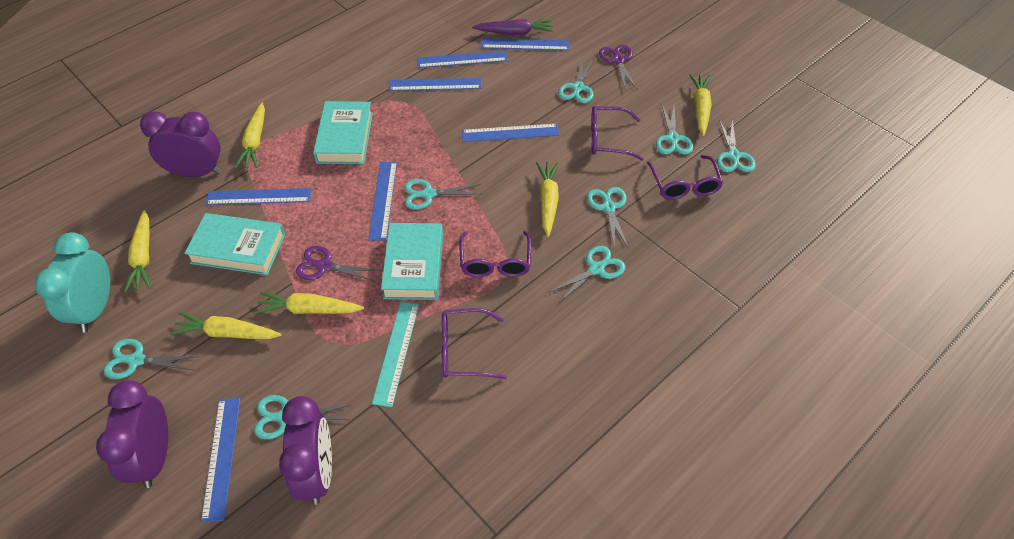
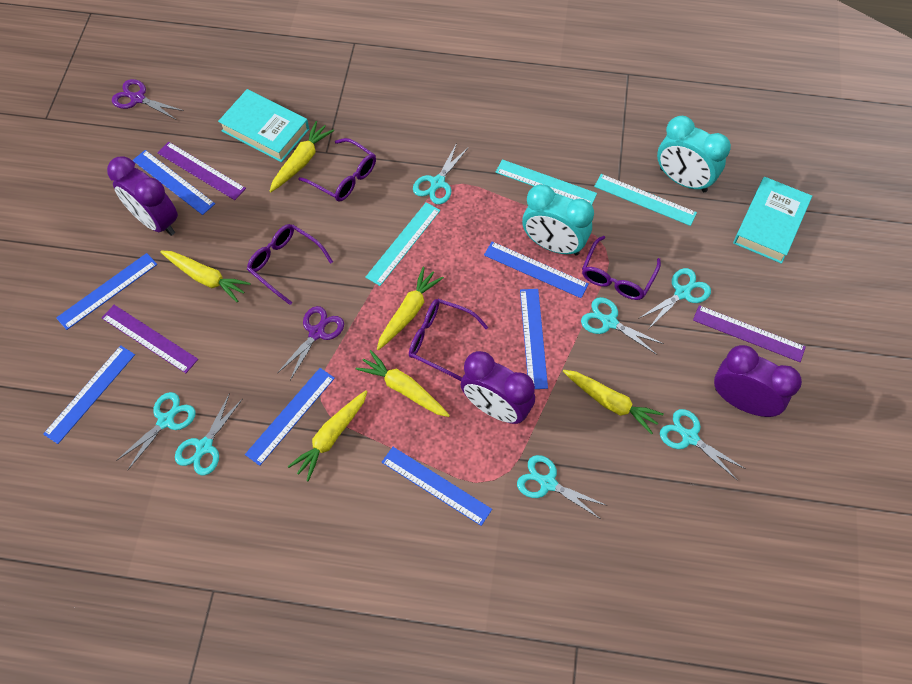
purple carrot: [472,19,554,35] = 1 -> none = 0
purple ruler: none = 0 -> [102,305,198,373] [157,142,246,200] [693,305,806,362] = 3
turquoise book: [184,213,285,275] [313,101,373,164] [381,223,443,300] = 3 -> [218,89,309,162] [733,177,812,264] = 2
turquoise clock: [35,232,110,333] = 1 -> [522,184,594,255] [657,116,731,192] = 2
turquoise ruler: [372,302,419,407] = 1 -> [365,202,440,286] [496,159,597,205] [594,174,697,226] = 3
turquoise scissors: [104,339,199,379] [254,395,351,439] [404,179,482,210] [550,246,626,303] [558,58,594,103] [587,187,629,249] [656,105,694,154] [717,120,756,172] = 8 -> [116,392,196,471] [175,393,242,475] [413,143,469,204] [517,455,608,518] [581,297,664,355] [638,268,711,328] [660,409,746,480] = 7

